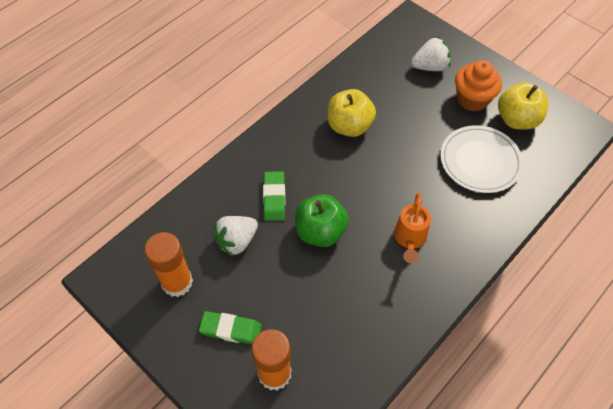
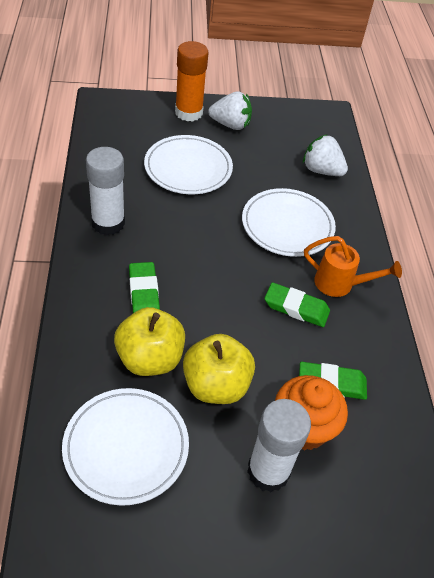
green apple: [295,194,349,247] = 1 -> none = 0
green eraser: [199,311,262,344] [263,171,285,221] = 2 -> [129,262,160,313] [265,282,330,327] [299,362,367,400] = 3
orange glue stick: [144,232,193,297] [251,329,291,390] = 2 -> [175,41,209,122] = 1
white glue stick: none = 0 -> [86,147,125,235] [247,399,311,492] = 2
white plate: [440,125,523,193] = 1 -> [62,388,189,506] [144,135,233,194] [242,188,336,257] = 3

